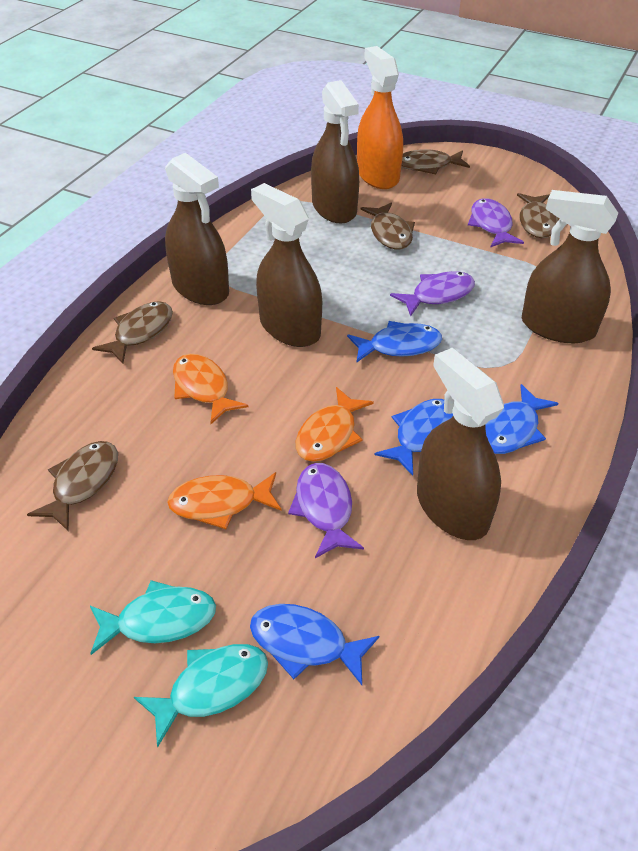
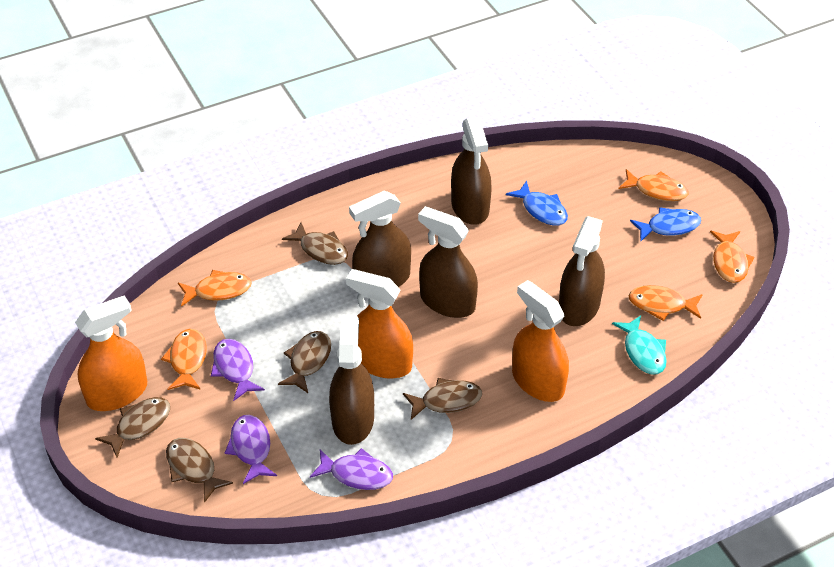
blue fish: [250,604,379,685] [347,321,442,363] [375,399,453,476] [485,384,558,454] = 4 -> [506,181,568,226] [630,207,701,242] = 2
orange fish: [167,472,282,529] [173,354,248,424] [296,387,374,462] = 3 -> [161,329,207,390] [178,270,252,307] [618,169,689,201] [629,285,703,321] [710,231,755,283] = 5
orange spray bottle: [357,46,403,189] = 1 -> [75,295,147,411] [346,269,413,378] [512,280,569,402] = 3
turquoise fish: [90,580,216,655] [134,644,268,747] = 2 -> [612,315,667,375] = 1

